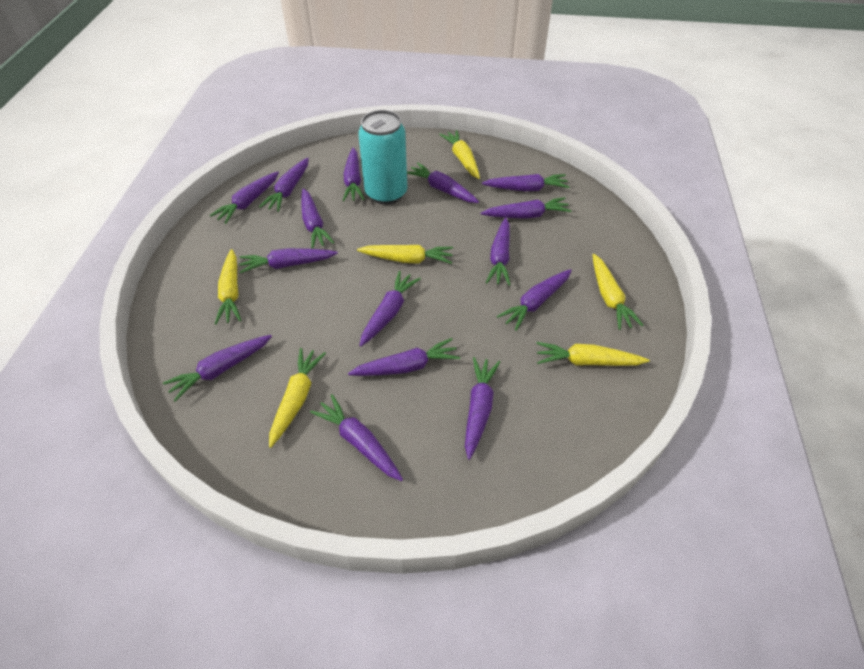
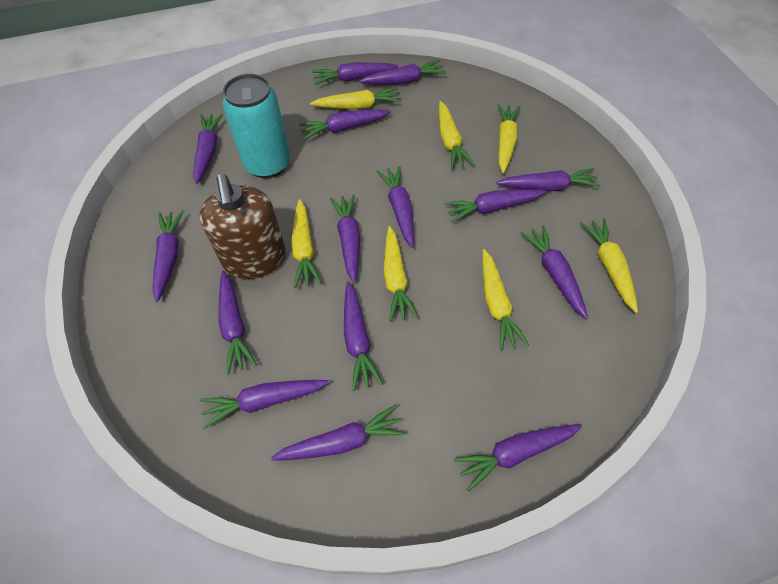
brown soap dispenser: none = 0 -> [200,174,286,279] = 1
yellow carrot: [215,249,241,325] [269,348,326,448] [357,245,453,264] [439,130,480,179] [536,342,649,366] [593,254,643,330] = 6 -> [291,199,322,288] [310,87,401,109] [383,226,418,322] [439,101,475,169] [482,249,529,351] [498,104,520,173] [580,218,638,313] = 7

